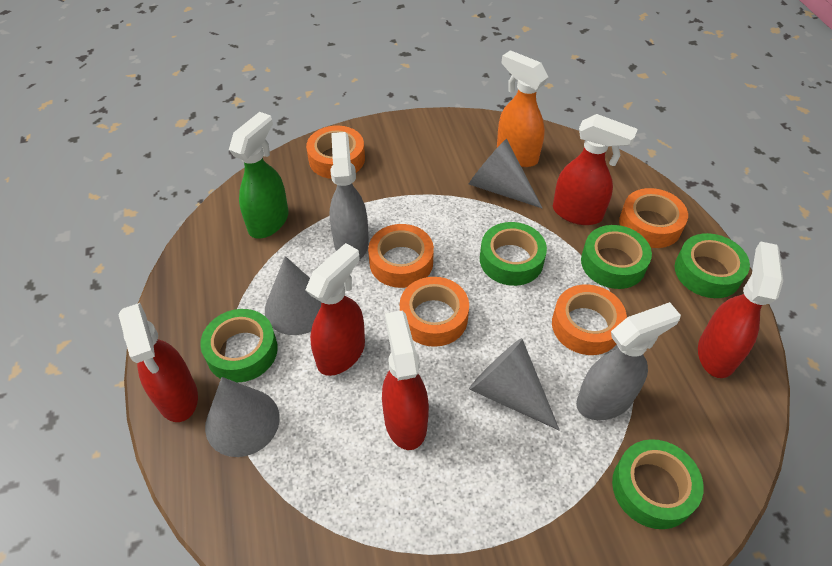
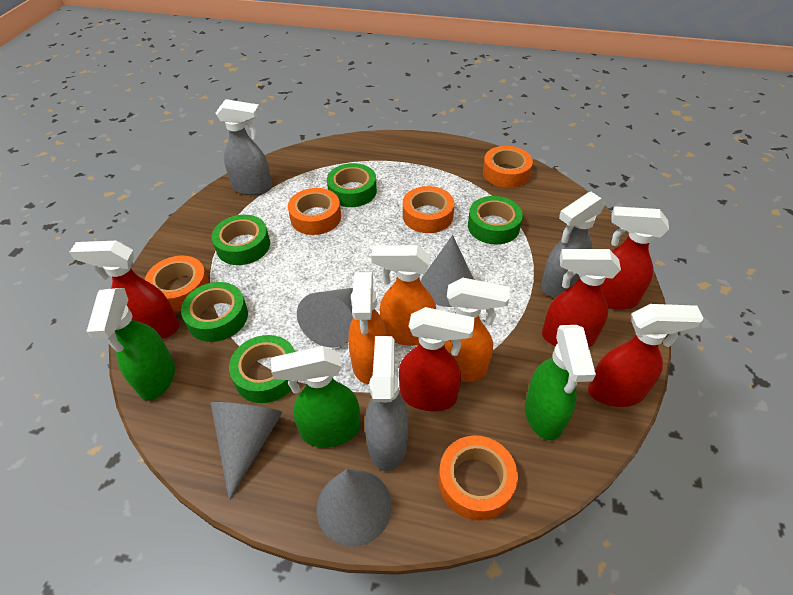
green spray bottle: [229,112,288,238] = 1 -> [87,288,175,401] [271,346,360,447] [525,325,596,440] = 3
grey spray bottle: [330,132,369,259] [576,302,681,420] = 2 -> [215,99,272,195] [365,336,408,471] [541,192,606,297] = 3
orange spray bottle: [497,50,548,167] = 1 -> [348,272,387,384] [371,245,436,346] [444,278,510,382] = 3

